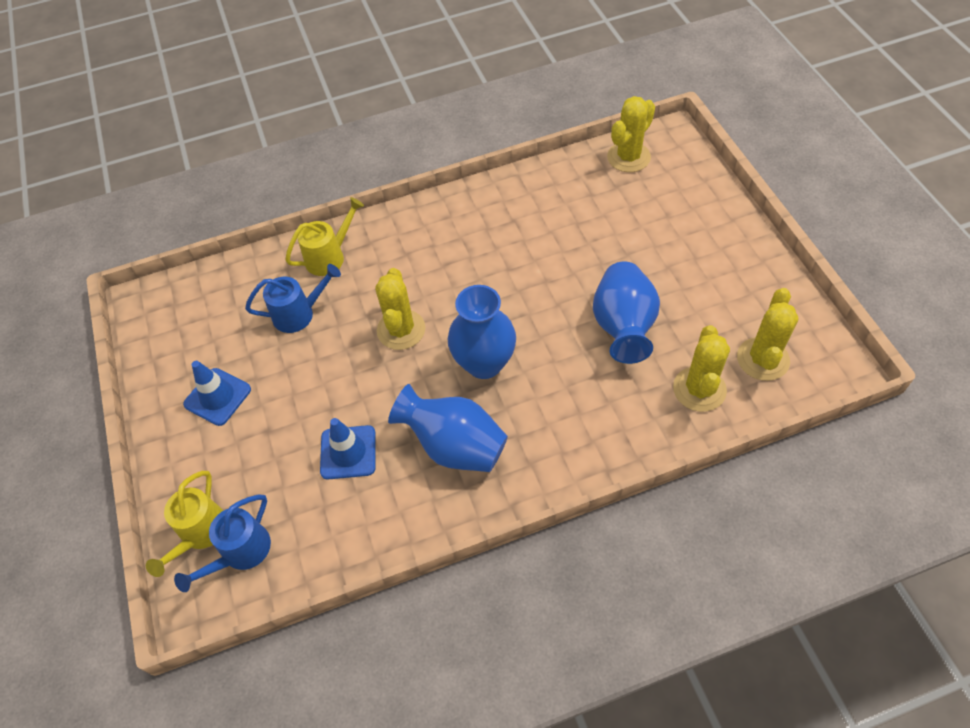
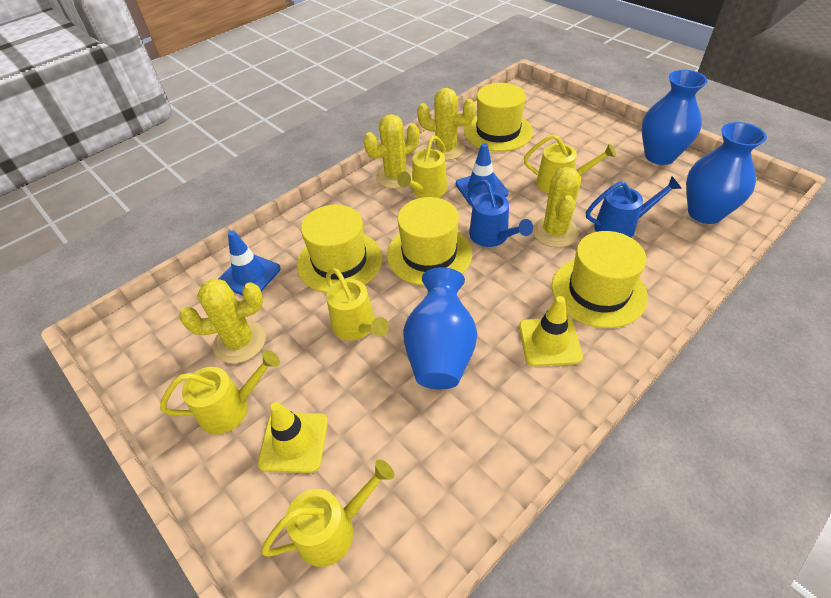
yellow hat: none = 0 -> [297,204,382,293] [387,197,472,286] [464,83,533,152] [552,231,648,328] = 4
yellow traffic cone: none = 0 -> [258,402,328,473] [519,296,583,366] = 2
yellow watering can: [146,471,223,577] [285,197,364,276] = 2 -> [160,350,280,434] [261,459,394,567] [326,268,389,340] [397,136,447,198] [524,134,616,193] = 5

